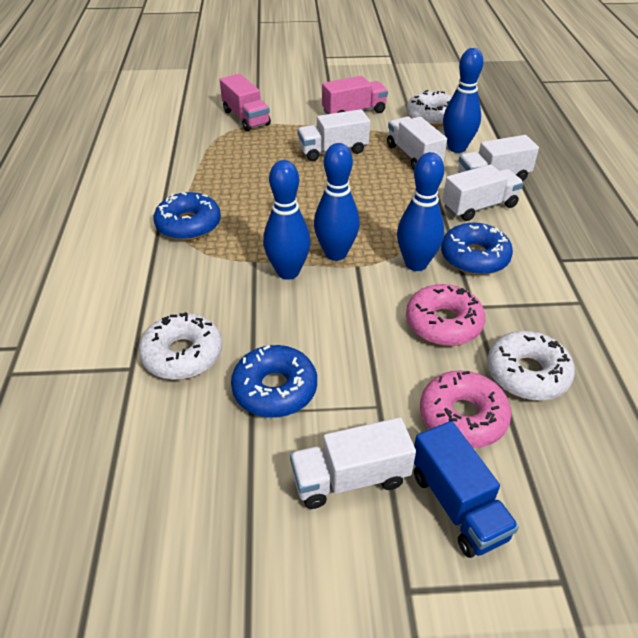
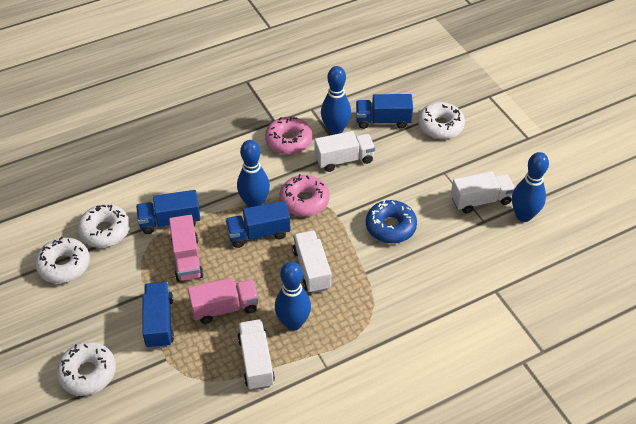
blue donut: [154,192,221,240] [231,345,317,418] [441,223,513,275] = 3 -> [366,200,417,243] = 1
blue truck: [414,421,519,558] = 1 -> [136,190,200,234] [142,282,174,349] [225,201,291,248] [356,94,413,129] = 4
white donut: [139,312,222,380] [406,90,452,127] [487,331,575,401] = 3 -> [35,237,90,283] [56,342,116,396] [78,204,130,248] [418,102,465,139] = 4
white truck: [290,417,416,509] [297,109,370,161] [387,117,447,170] [443,164,524,221] [458,135,539,181] = 5 -> [237,319,275,390] [292,230,331,293] [315,131,375,172] [451,171,515,213] = 4

